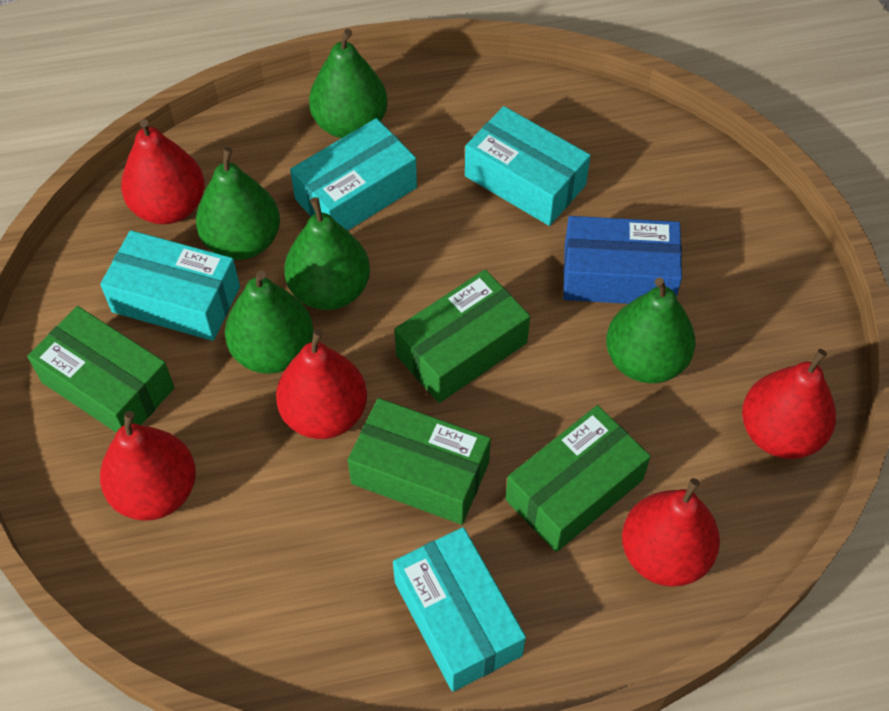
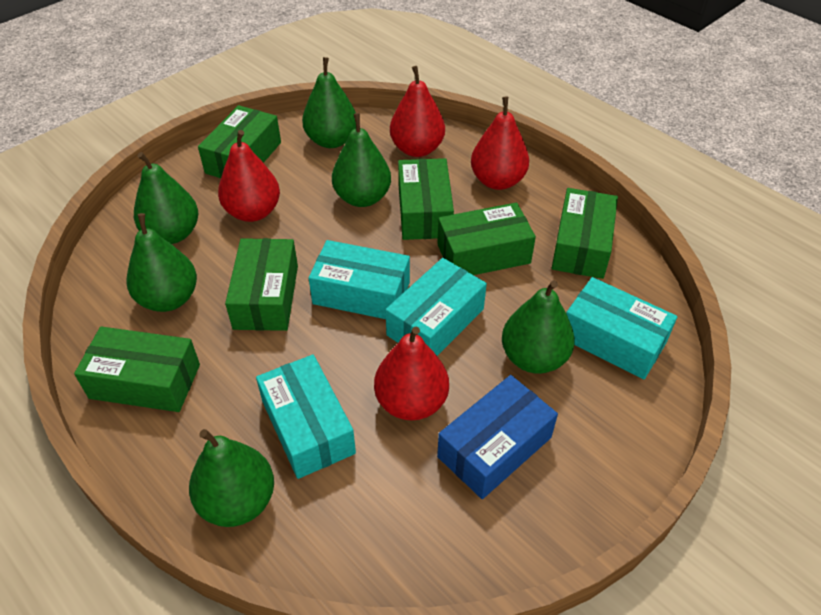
green box: [27,306,175,433] [348,398,491,525] [395,270,530,403] [505,405,651,552] = 4 -> [74,326,200,412] [198,105,281,178] [225,238,298,331] [398,158,454,240] [437,203,536,275] [552,188,618,279] = 6
green pear: [196,147,280,260] [225,270,314,374] [284,197,370,310] [309,29,388,138] [606,277,695,383] = 5 -> [127,213,197,312] [134,152,198,244] [189,429,274,527] [302,57,356,148] [332,113,391,207] [502,281,575,374] = 6
red pear: [100,411,196,521] [121,119,205,224] [276,329,367,439] [622,478,720,587] [742,349,836,459] = 5 -> [218,130,280,222] [374,327,449,421] [390,66,445,157] [471,97,529,190] = 4

